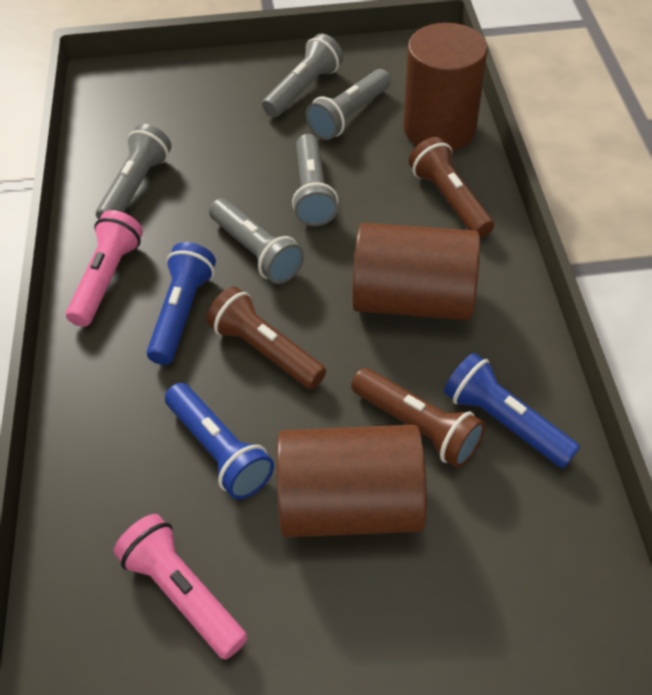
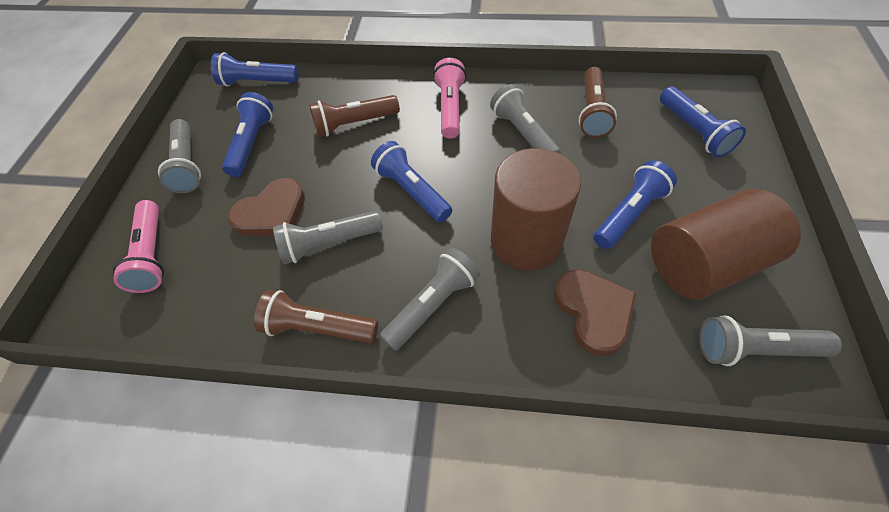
blue flashlight: [147,242,216,365] [165,383,274,499] [444,353,580,468] = 3 -> [211,52,299,87] [222,92,273,177] [371,141,452,222] [593,160,677,249] [660,86,746,157] = 5
brown cylinder: [277,425,427,537] [352,223,480,320] [403,23,488,151] = 3 -> [491,148,581,271] [651,188,801,300] = 2
brown heart: none = 0 -> [228,178,305,236] [554,270,636,357] = 2

